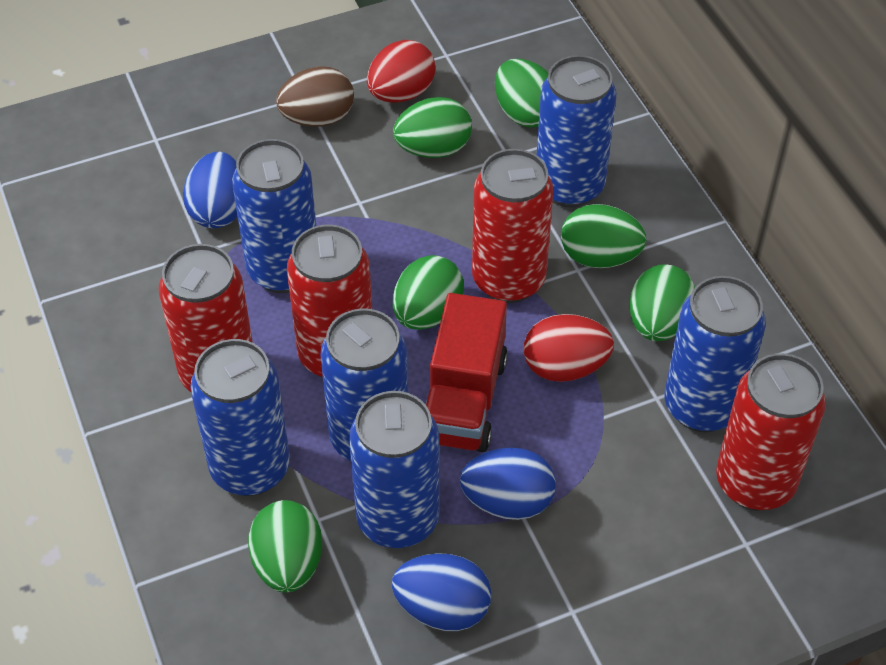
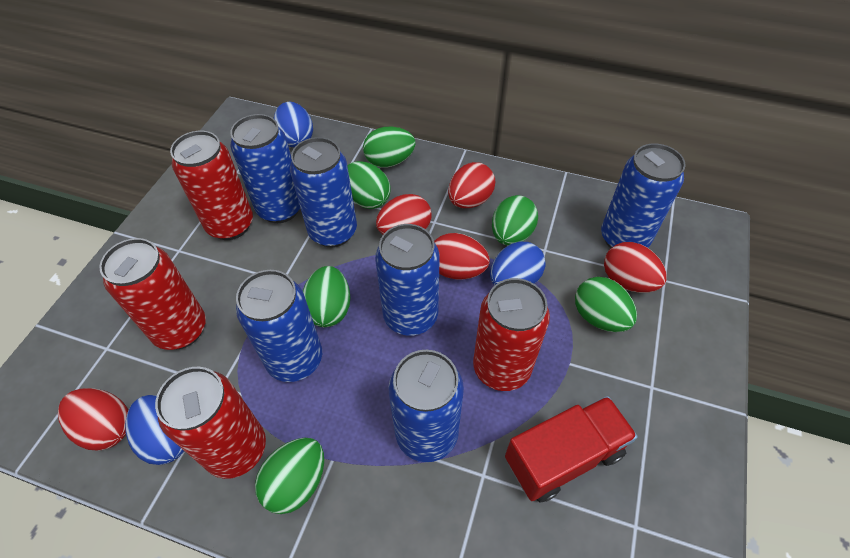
brown egg: [276,66,354,126] = 1 -> none = 0
red egg: [367,40,435,103] [524,314,614,382] = 2 -> [58,388,128,450] [376,194,432,234] [434,233,490,280] [448,162,495,208] [604,242,667,293] = 5

